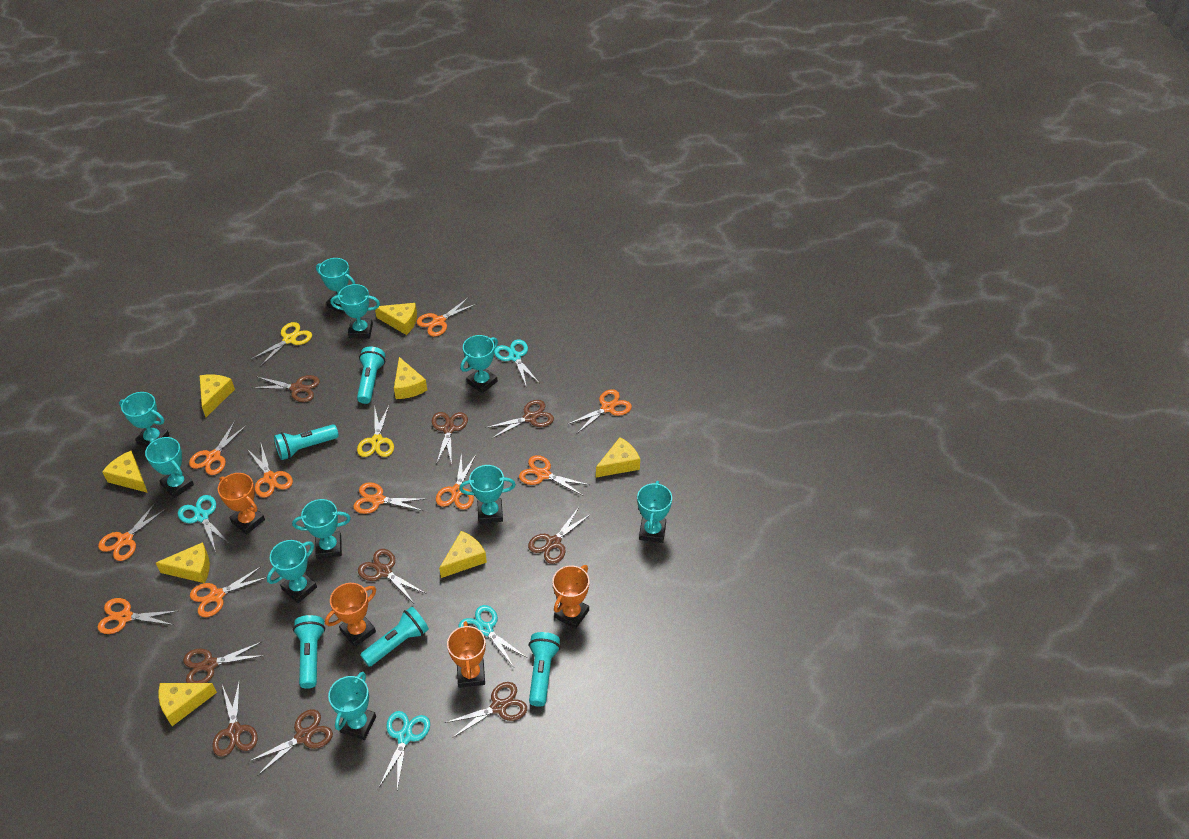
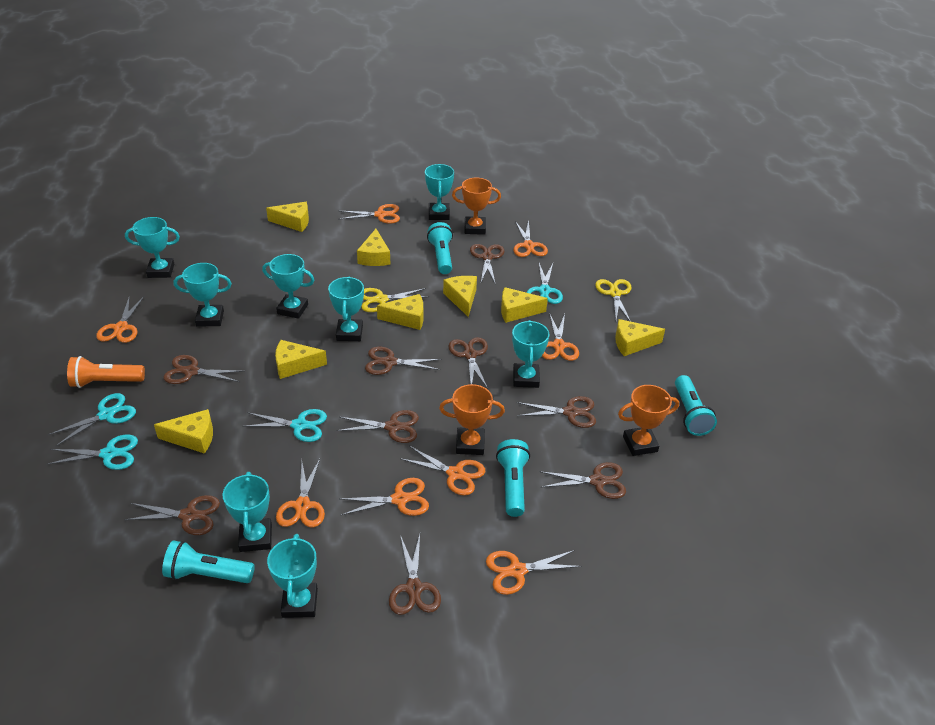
orange flashlight: none = 0 -> [67,356,145,388] = 1
orange scissors: [98,502,167,561] [98,598,177,634] [189,421,247,475] [190,566,267,617] [247,444,293,498] [353,482,425,514] [417,297,476,337] [436,453,476,510] [519,455,589,495] [568,389,632,433] = 10 -> [96,296,144,343] [276,459,325,527] [340,204,400,224] [340,478,429,516] [401,446,485,496] [486,550,582,595] [513,220,548,257] [542,314,579,361] = 8
orange trophy: [218,473,265,535] [325,583,376,647] [447,621,486,688] [552,565,589,629] = 4 -> [439,384,505,455] [452,178,501,235] [618,385,679,456] = 3
turquoise flashlight: [274,424,339,460] [293,615,325,689] [357,347,385,404] [360,607,429,667] [529,632,560,707] = 5 -> [162,540,255,583] [427,222,453,274] [496,439,530,517] [675,375,717,436] = 4
turquoise trophy: [119,392,169,448] [145,437,194,498] [267,540,317,603] [292,499,351,559] [316,258,355,314] [328,672,376,740] [331,284,380,339] [459,465,516,524] [460,335,498,393] [637,481,672,543] = 10 -> [125,217,180,278] [174,263,232,327] [223,472,272,552] [262,254,314,319] [267,534,318,618] [328,277,364,341] [425,164,454,220] [512,320,549,388] = 8

